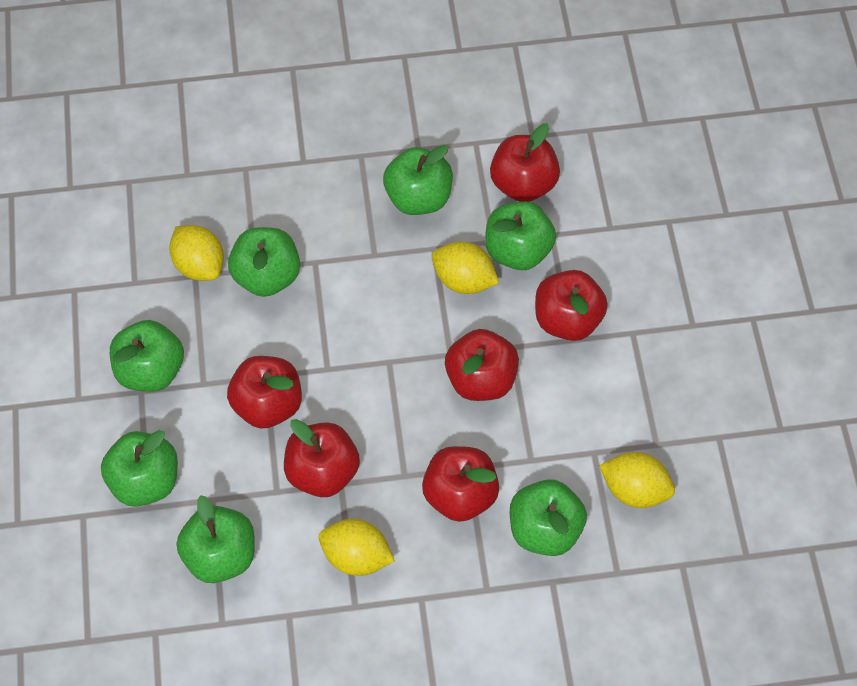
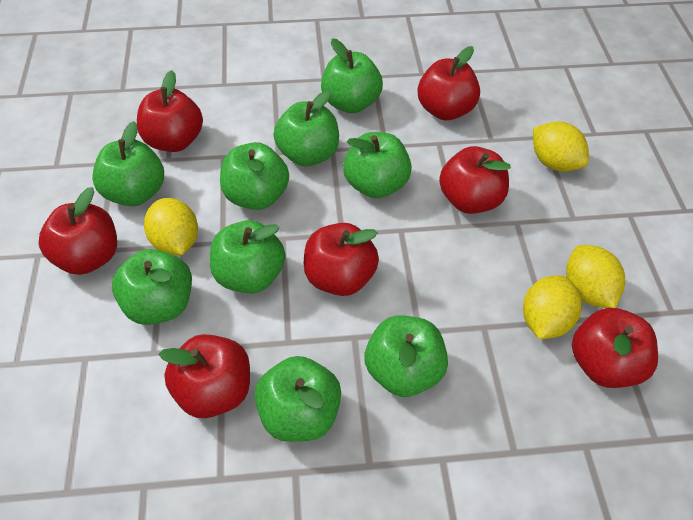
green apple: [101,430,178,507] [110,320,184,392] [177,495,255,583] [228,227,300,297] [383,145,453,215] [485,201,556,270] [510,479,587,556] = 7 -> [92,121,164,206] [112,249,192,325] [210,220,285,294] [220,142,289,210] [254,356,341,442] [274,90,339,166] [321,38,383,113] [343,132,412,198] [365,316,448,397] = 9
red apple: [227,356,302,429] [284,419,360,497] [422,446,499,522] [445,329,519,401] [490,123,560,202] [535,270,608,341] = 6 -> [39,187,117,275] [137,70,203,152] [159,334,250,418] [304,223,379,296] [418,46,480,120] [439,146,511,214] [572,308,658,388] = 7

